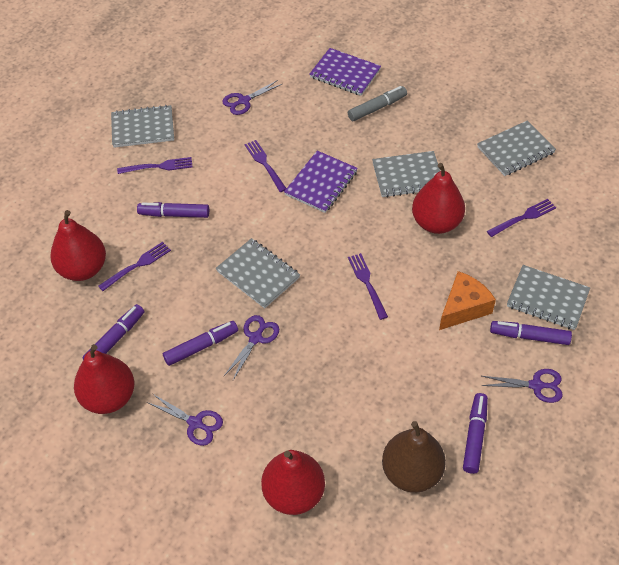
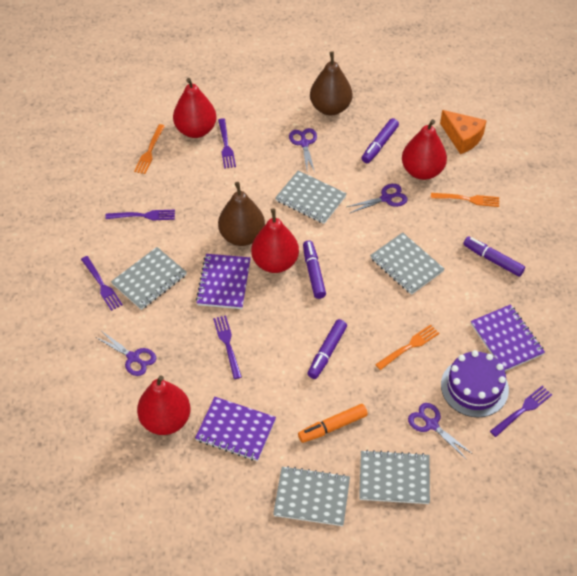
brown pear: [382,421,446,493] = 1 -> [218,182,265,246] [310,51,352,115] = 2
grey marker: [348,86,407,121] = 1 -> none = 0
orange fork: none = 0 -> [134,124,165,174] [375,325,439,370] [431,193,499,207] = 3
orange marker: none = 0 -> [298,404,368,443] = 1
purple cake: none = 0 -> [441,350,509,417] = 1
purple marker: [82,304,144,360] [137,202,209,218] [163,321,238,366] [463,393,488,474] [490,321,572,345] = 5 -> [303,240,326,299] [307,319,347,379] [361,118,399,163] [463,237,525,277] = 4
purple notebook: [284,151,358,213] [309,48,381,96] = 2 -> [195,397,276,461] [196,254,251,309] [471,304,545,371] = 3

